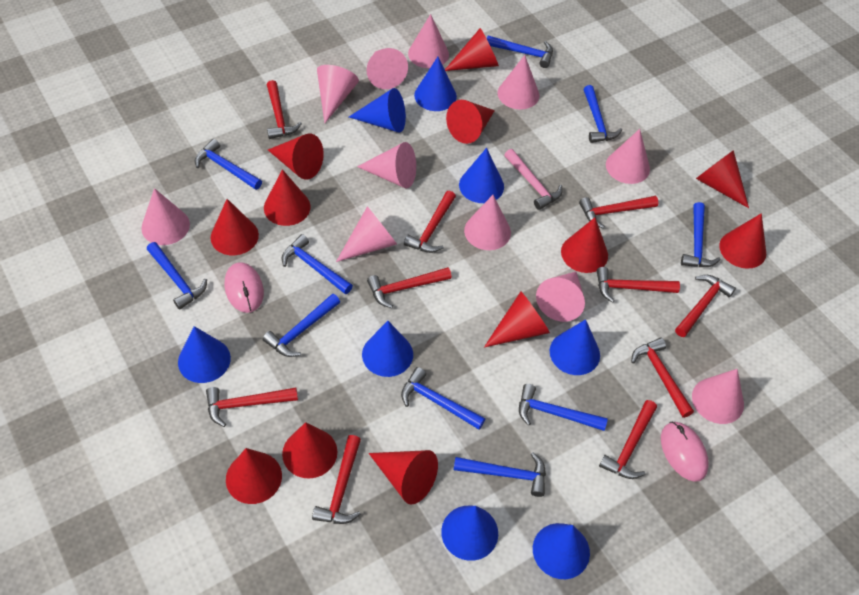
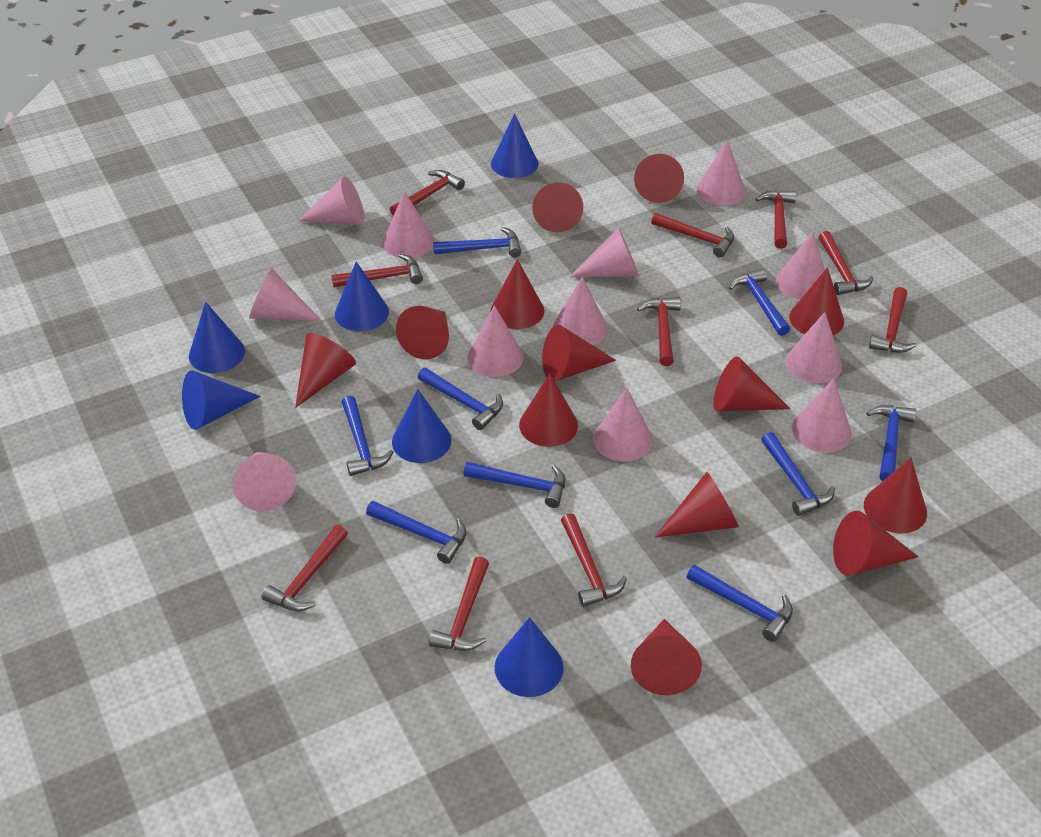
blue cone: [178,326,231,383] [349,88,406,133] [362,321,413,377] [414,57,457,111] [441,506,498,561] [459,148,504,203] [533,523,590,579] [550,319,600,375] = 8 -> [182,370,261,430] [189,302,245,373] [335,262,389,331] [392,389,451,463] [491,114,539,178] [495,617,564,697] = 6
blue hammer: [147,242,207,310] [195,139,262,190] [262,294,340,357] [282,234,353,294] [401,367,485,429] [454,452,546,497] [487,35,553,68] [519,384,608,431] [584,85,622,143] [681,202,720,267] = 10 -> [342,396,394,476] [366,501,467,564] [418,368,503,430] [433,227,522,257] [463,462,565,508] [687,565,793,642] [729,268,790,336] [761,432,835,516] [866,405,916,481] = 9
pink cone: [141,188,190,245] [317,65,359,123] [336,206,397,262] [357,142,416,189] [367,48,408,89] [408,14,449,68] [464,195,511,250] [497,55,539,109] [536,272,585,322] [606,129,650,184] [692,369,744,424] = 11 -> [233,452,296,511] [249,269,323,322] [298,176,364,225] [383,191,434,258] [468,305,523,377] [553,277,607,345] [569,228,639,278] [593,388,653,462] [696,140,746,205] [776,232,825,300] [785,312,842,383] [792,379,852,453] = 12
pink hammer: [505,149,562,210] = 1 -> none = 0
pink mouse: [225,262,264,313] [661,422,709,482] = 2 -> none = 0
red cone: [210,199,259,255] [226,448,282,504] [264,169,311,226] [268,133,324,180] [282,422,338,478] [369,450,438,504] [445,28,499,71] [446,100,495,144] [484,291,550,348] [561,218,608,273] [696,150,749,208] [719,213,766,269] = 12 -> [295,333,356,408] [396,306,449,359] [490,259,545,329] [519,373,578,447] [532,183,583,232] [542,325,616,381] [631,619,702,695] [634,154,684,203] [655,472,739,538] [713,356,791,411] [789,267,844,335] [833,511,919,575] [864,458,927,533] = 13

